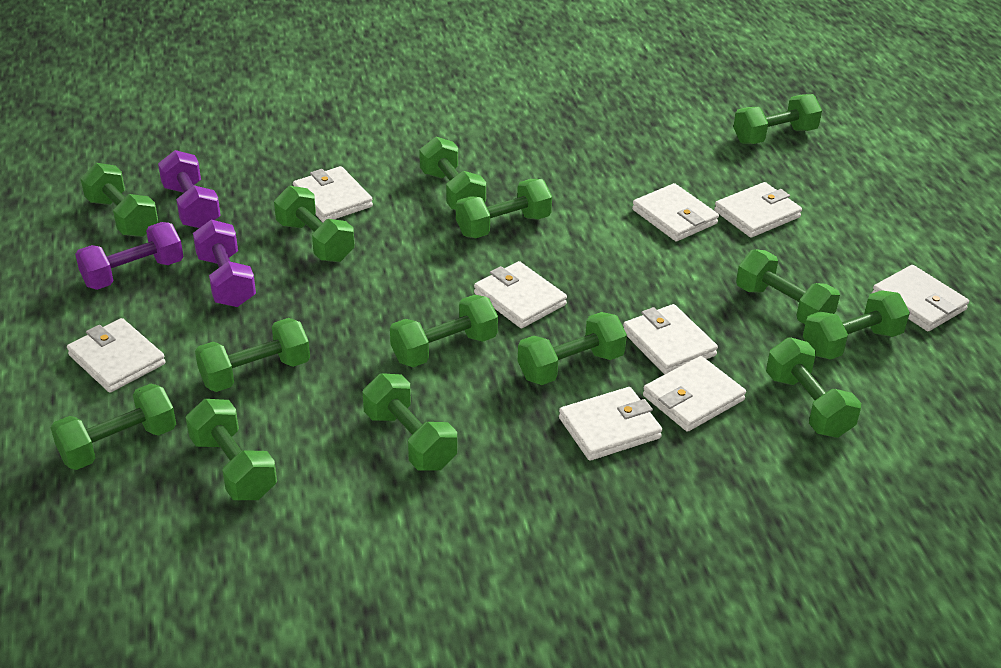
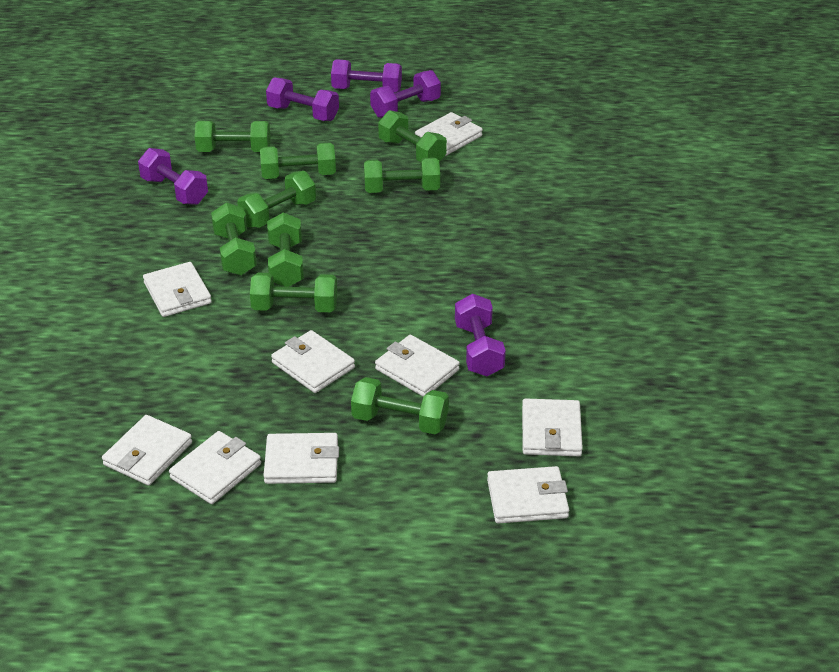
green dumbbell: [51,384,176,470] [80,163,158,237] [186,399,277,500] [195,318,310,392] [274,186,355,262] [363,373,457,471] [390,295,498,367] [419,137,486,210] [456,179,552,238] [518,312,627,385] [733,94,822,144] [736,249,840,324] [766,337,861,438] [803,290,910,360] = 14 -> [195,121,270,152] [211,203,257,275] [237,171,316,228] [250,273,337,312] [260,142,336,179] [267,213,304,287] [351,377,449,434] [364,157,440,193] [378,110,447,162] = 9
purple dumbbell: [75,222,183,290] [158,150,221,228] [193,220,256,307] = 3 -> [138,148,208,205] [266,77,339,121] [331,59,402,93] [370,70,441,118] [455,294,506,376] = 5

